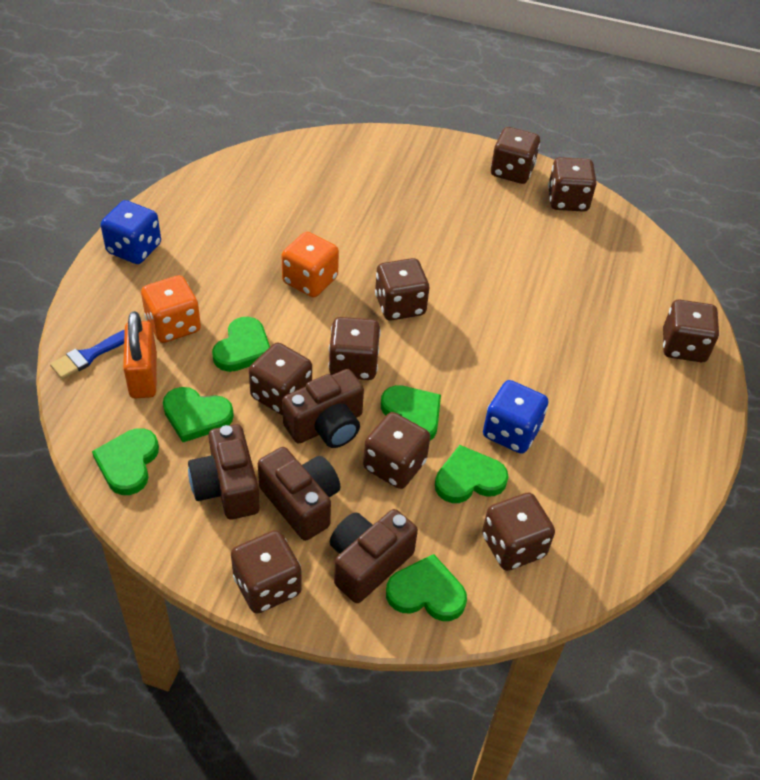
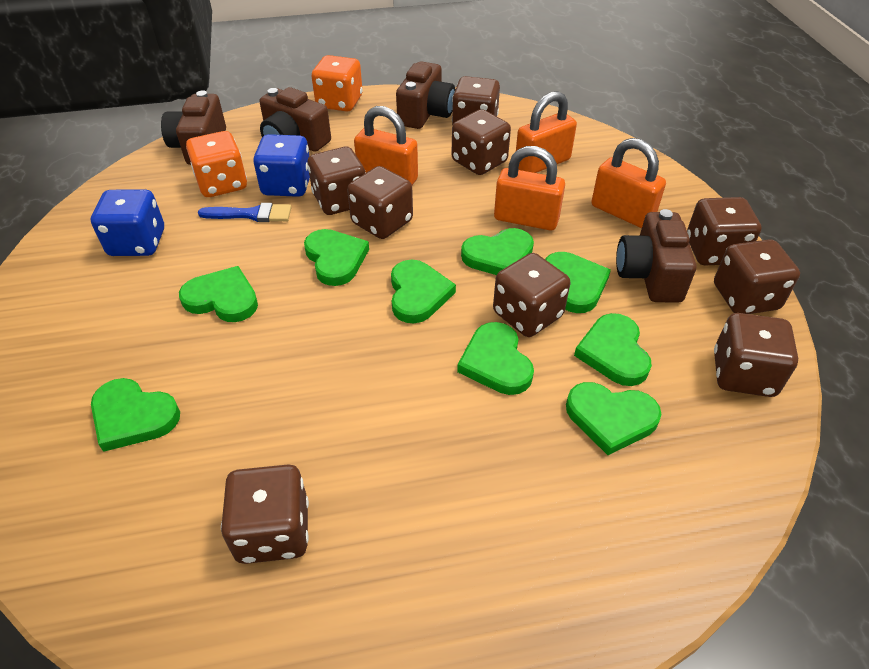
green heart: [92,428,159,495] [163,387,234,442] [212,317,270,372] [381,385,441,441] [386,554,467,621] [435,445,509,503] = 6 -> [91,378,180,452] [179,266,258,322] [304,229,369,286] [391,260,456,323] [457,322,534,395] [461,228,534,275] [545,252,611,313] [566,382,661,455] [574,313,652,386] = 9
orange padlock: [123,311,157,399] = 1 -> [354,106,418,185] [494,146,565,230] [516,91,577,173] [591,138,666,228] = 4

